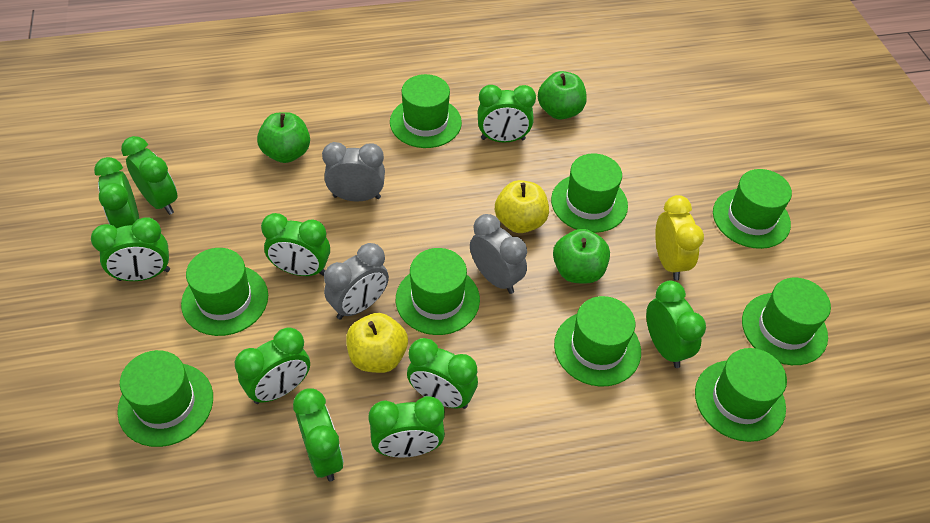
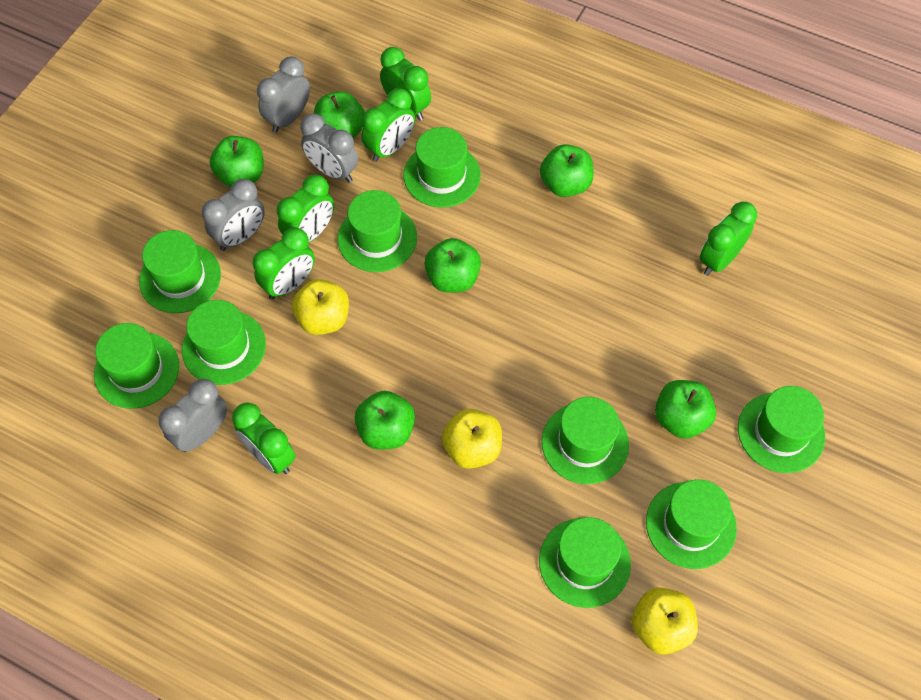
green apple: [257,112,310,163] [538,71,587,120] [553,229,610,284] = 3 -> [210,136,264,187] [314,91,365,138] [354,391,415,449] [424,238,481,293] [540,144,594,197] [655,380,716,439] = 6
green clock: [91,217,170,281] [94,157,139,228] [121,136,178,215] [235,328,310,404] [261,213,330,276] [293,389,344,482] [368,396,445,458] [407,338,478,409] [478,85,536,142] [646,281,706,368] = 10 -> [232,402,296,474] [253,227,315,300] [277,175,334,242] [361,88,415,162] [380,47,431,121] [700,202,757,276] = 6
grey clock: [322,142,385,201] [324,243,389,319] [470,214,527,294] = 3 -> [158,379,227,452] [202,179,265,251] [257,56,310,133] [300,113,358,183] = 4
yellow apple: [346,313,408,373] [495,180,549,233] = 2 -> [292,279,349,335] [442,409,502,469] [632,587,698,655] = 3
yellow clock: [655,195,704,280] = 1 -> none = 0

